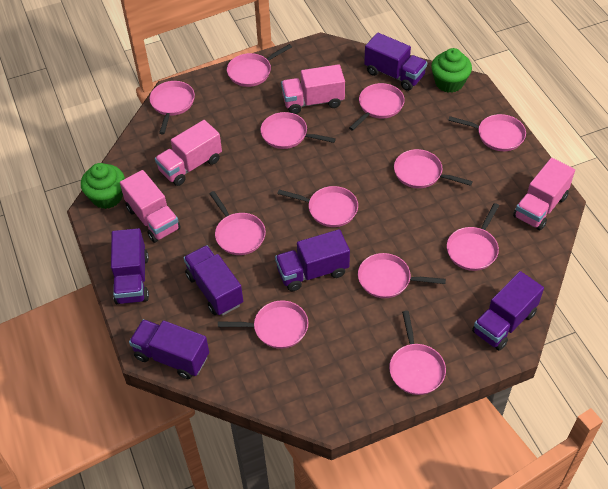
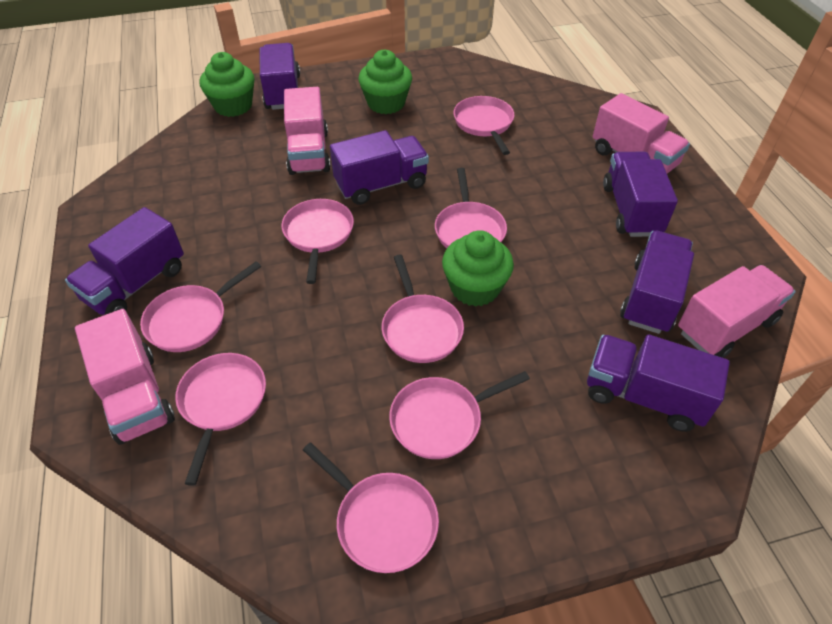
green cupcake: [81,163,125,209] [431,48,472,93] = 2 -> [200,52,255,117] [358,50,412,114] [442,230,514,307] = 3
pink pan: [150,81,195,134] [210,191,266,255] [218,301,308,349] [227,44,292,87] [261,112,336,149] [277,186,358,227] [349,83,405,131] [358,253,446,298] [389,311,446,395] [394,149,473,188] [447,203,499,271] [448,114,526,151] = 12 -> [140,261,261,352] [175,353,266,486] [282,199,354,284] [303,442,439,573] [382,255,464,363] [389,371,530,459] [435,168,507,248] [454,96,515,155] = 8

